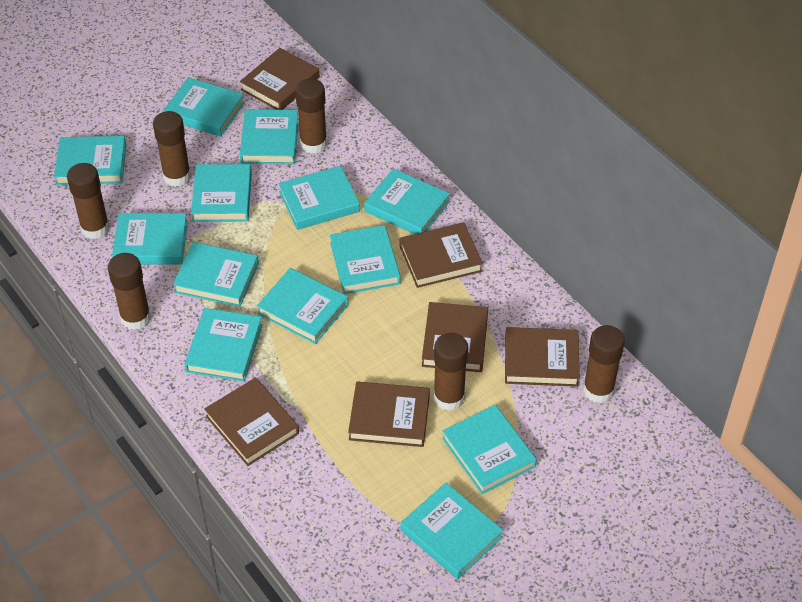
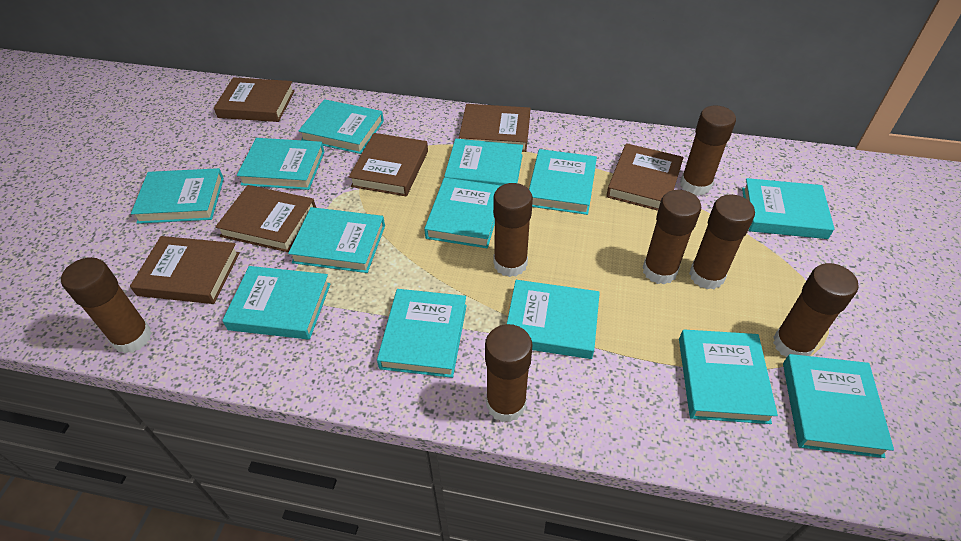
brown glue stick: [67,163,110,239] [108,253,151,330] [153,111,191,187] [295,79,327,154] [433,333,468,411] [583,325,625,403] = 6 -> [61,257,152,353] [485,324,532,422] [493,183,533,277] [642,190,701,285] [680,105,736,196] [689,194,755,289] [773,263,858,357] = 7

